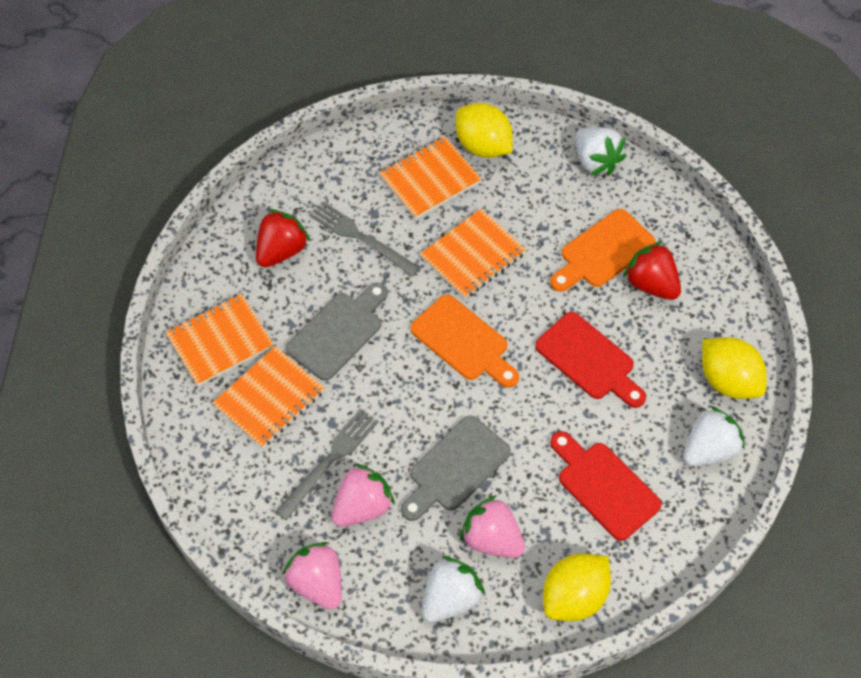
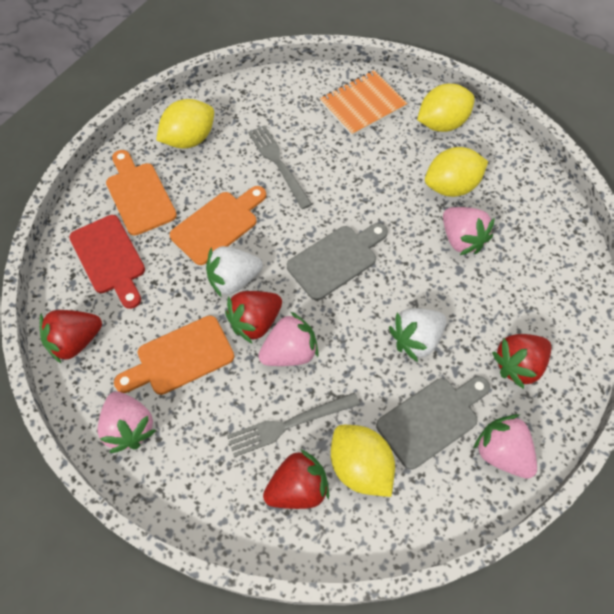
orange cutting board: [410,294,519,388] [550,209,656,292] = 2 -> [106,150,177,236] [114,315,234,395] [170,186,266,265] = 3
orange notebook: [165,294,274,386] [213,346,325,448] [379,136,482,219] [420,208,526,299] = 4 -> [320,70,408,136] = 1
pink strawberry: [283,542,342,609] [332,463,395,527] [460,495,525,558] = 3 -> [97,391,156,453] [258,312,319,366] [443,207,495,255] [473,414,537,479] = 4
red cutting board: [535,312,646,408] [550,431,662,541] = 2 -> [69,215,145,309] = 1
red strawberry: [256,209,310,267] [623,241,681,300] = 2 -> [40,310,102,364] [225,291,282,343] [263,449,329,509] [492,334,551,389] = 4
white strawberry: [422,556,485,623] [575,127,626,176] [683,406,744,466] = 3 -> [206,246,263,298] [389,308,447,362] = 2
yellow lemon: [456,103,513,158] [543,553,611,621] [702,337,766,399] = 3 -> [156,99,214,148] [331,425,395,497] [417,84,475,132] [425,147,488,197] = 4

